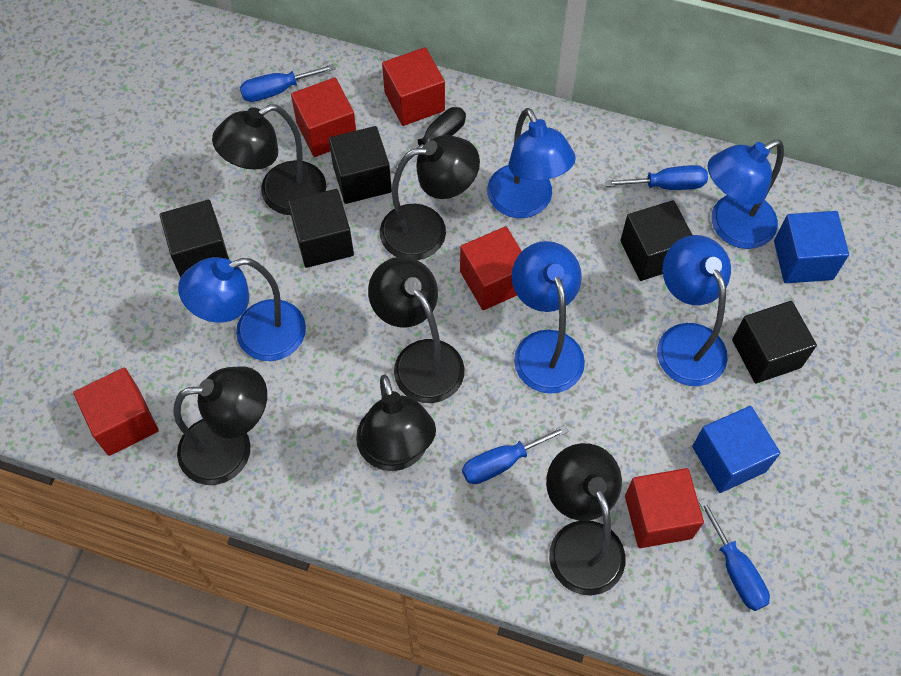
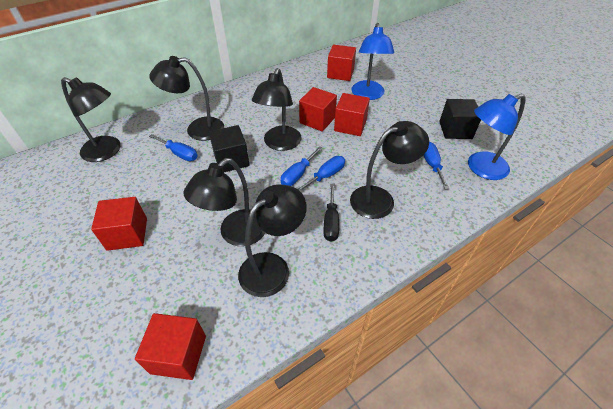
black cube: [160,200,229,278] [288,189,354,268] [329,126,392,204] [620,200,692,281] [732,301,817,384] = 5 -> [209,125,250,173] [440,99,481,139] = 2
blue cube: [692,406,780,493] [774,211,849,283] = 2 -> none = 0
blue lamp: [178,257,306,361] [487,108,576,218] [512,241,585,394] [657,235,731,386] [708,140,784,249] = 5 -> [351,23,394,100] [468,94,525,180] = 2

